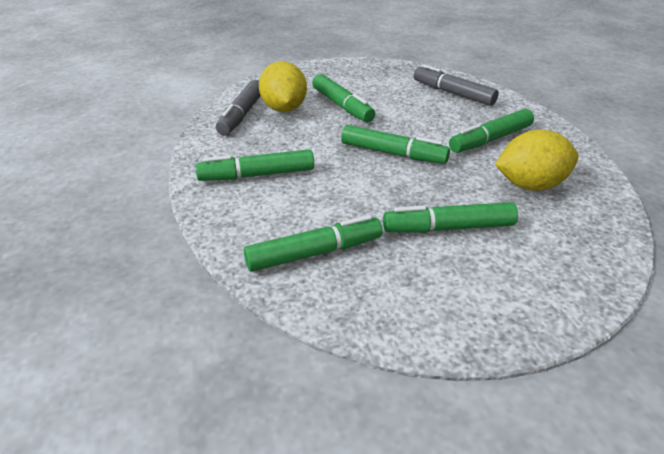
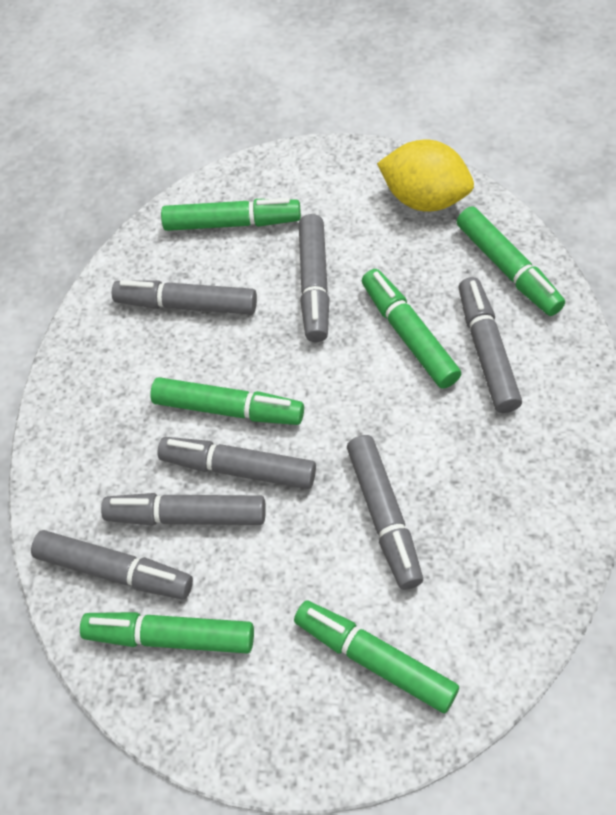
grey marker: [216,80,261,135] [414,64,499,106] = 2 -> [31,530,193,600] [101,493,266,525] [112,280,257,315] [158,437,316,489] [299,214,329,342] [347,435,423,590] [458,277,522,413] = 7
yellow lemon: [259,61,307,112] [495,130,578,191] = 2 -> [377,140,474,212] = 1

